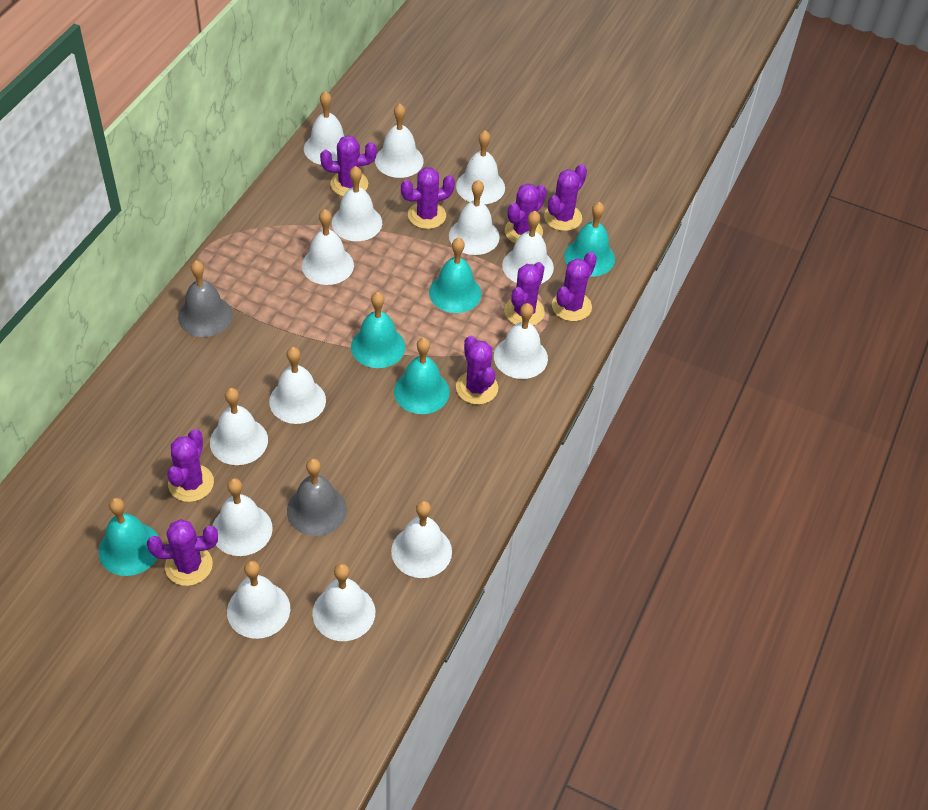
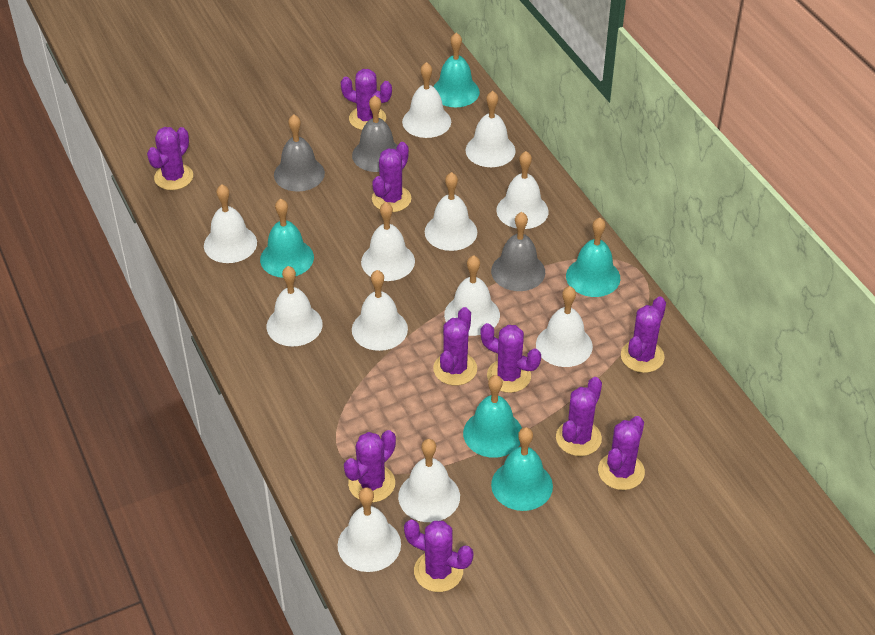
grey bell: [178,260,233,337] [287,459,347,536] = 2 -> [274,114,325,192] [352,96,397,172] [491,212,545,291] = 3
purple cactus: [147,519,218,586] [167,429,214,502] [320,135,377,196] [401,167,455,229] [456,336,498,405] [504,262,545,326] [505,183,547,243] [544,164,587,231] [552,252,597,321] = 9 -> [147,127,193,190] [341,69,392,130] [344,430,396,502] [372,142,411,212] [404,520,473,592] [433,307,477,386] [481,323,541,393] [556,377,602,456] [598,416,645,490] [621,296,666,373] = 10
white bell: [210,388,268,465] [212,478,273,556] [227,561,290,639] [269,347,326,424] [302,209,354,285] [304,91,345,165] [312,563,375,641] [332,166,382,241] [375,104,424,178] [391,501,452,578] [449,180,500,255] [456,130,505,204] [494,303,548,379] [502,211,554,284] = 14 -> [204,184,257,263] [267,266,323,346] [338,487,401,572] [352,270,408,351] [361,202,415,281] [398,439,460,522] [402,62,451,138] [425,172,477,251] [444,255,500,336] [466,91,516,167] [496,151,549,229] [536,286,593,367] = 12

